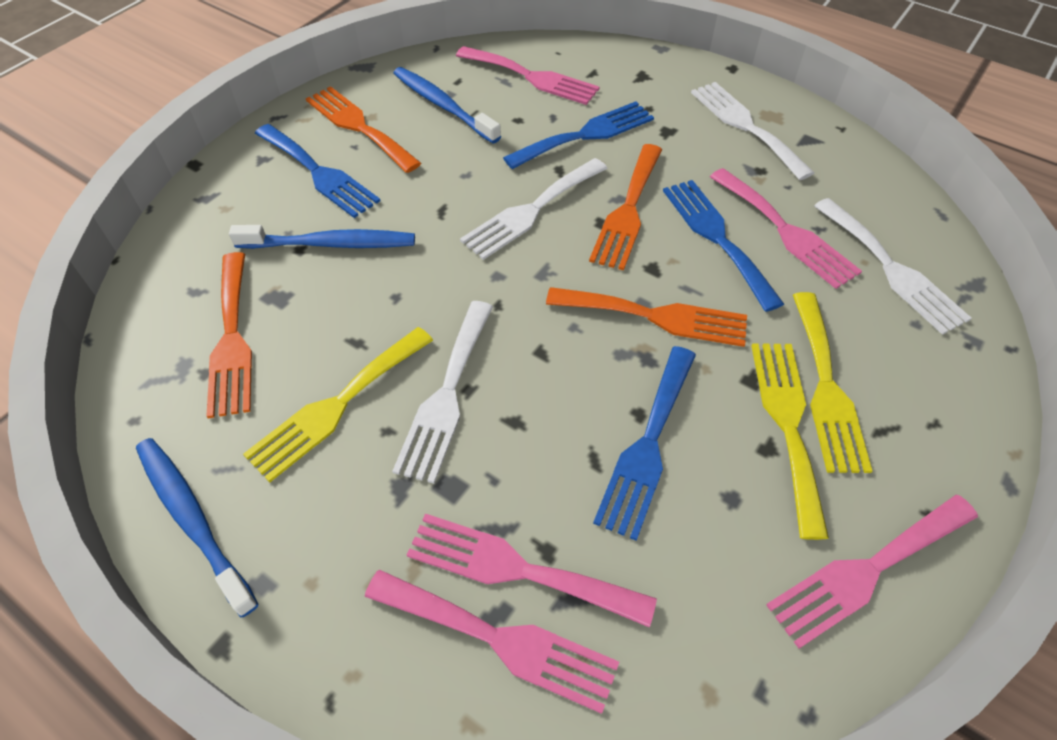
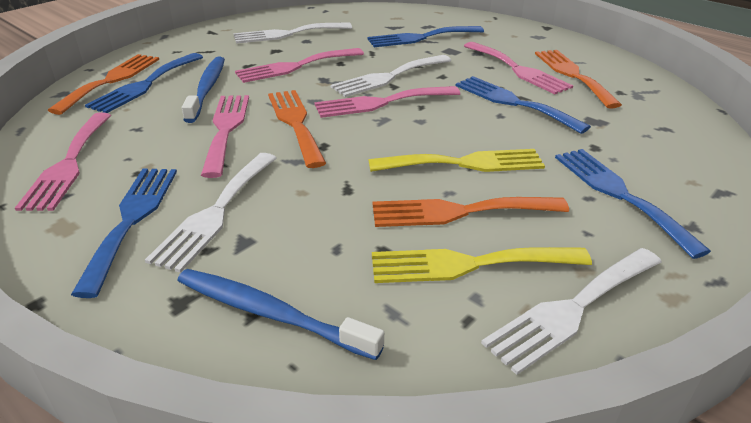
blue fork: [255,124,380,218] [503,102,654,169] [593,346,696,541] [663,180,784,312] = 4 -> [71,169,177,298] [85,53,203,113] [367,26,484,47] [455,76,591,134] [555,149,711,259] = 5
blue toothbrush: [136,438,259,617] [229,225,415,249] [393,67,501,143] = 3 -> [178,269,384,360] [182,57,225,123] = 2
yellow fork: [243,327,433,482] [751,343,829,540] [793,292,872,473] = 3 -> [368,149,545,172] [372,247,592,283] = 2

